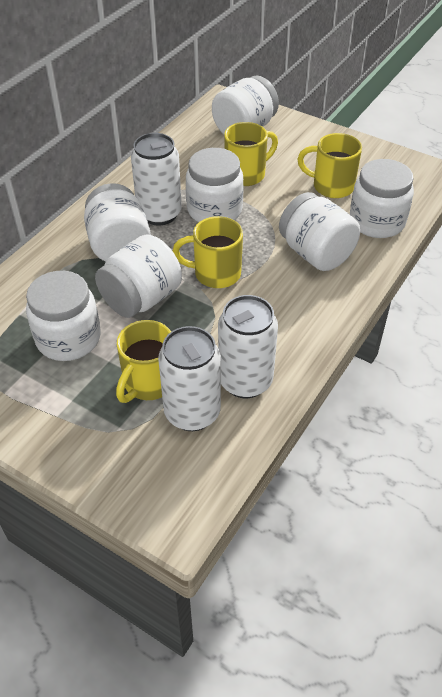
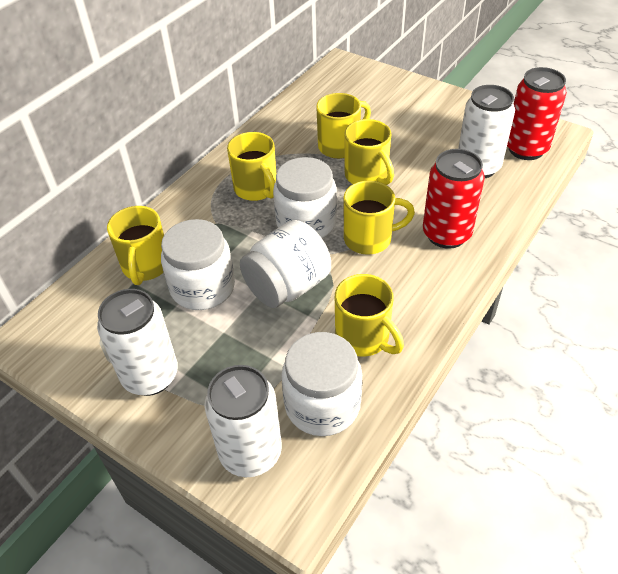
red can: none = 0 -> [423,149,485,249] [507,67,567,160] = 2
white jar: [26,271,101,361] [84,183,151,261] [95,234,182,318] [186,148,244,222] [212,76,279,134] [279,192,360,271] [350,159,414,238] = 7 -> [161,219,235,310] [240,220,331,308] [273,157,337,238] [281,332,362,436] = 4
yellow mug: [116,320,171,403] [173,216,243,288] [224,122,278,186] [297,133,362,198] = 4 -> [107,206,164,285] [227,132,276,201] [316,93,371,159] [335,274,404,357] [344,181,415,255] [345,119,394,185] = 6

